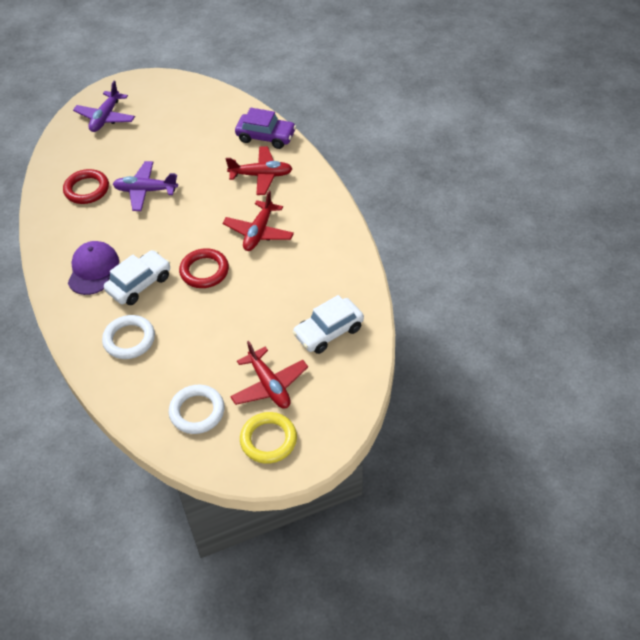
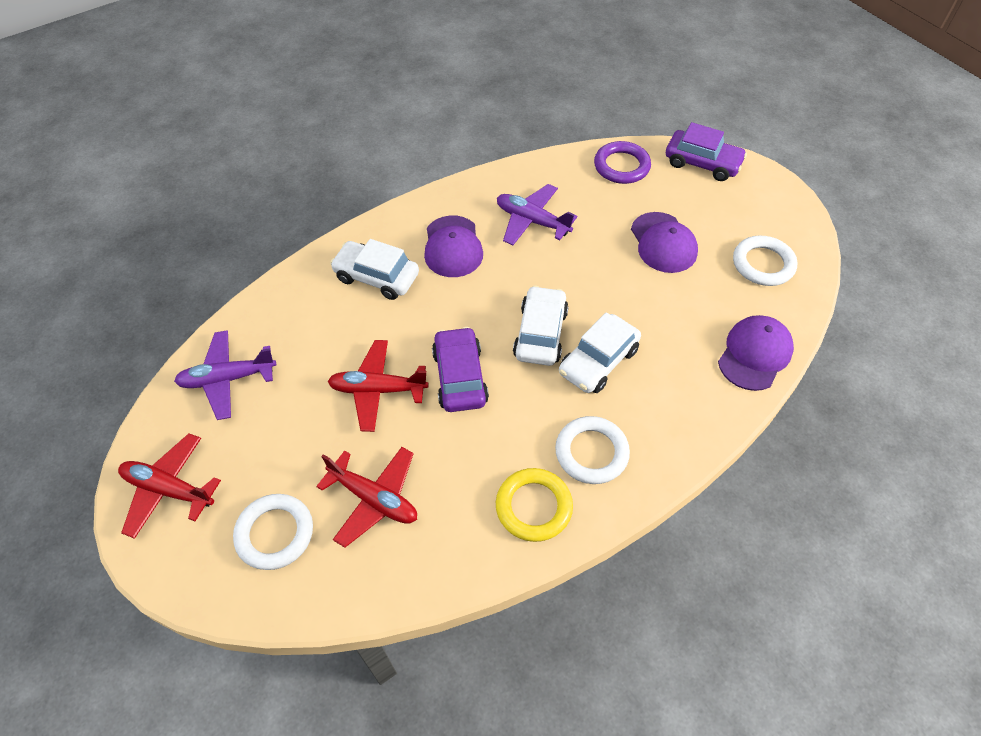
purple cap: [68,241,119,295] = 1 -> [424,216,483,277] [631,212,698,273] [718,315,794,391] = 3
purple car: [235,108,296,149] = 1 -> [432,327,489,412] [666,122,747,181] = 2
purple ring: none = 0 -> [594,141,651,184] = 1
red ring: [63,169,109,204] [179,248,229,288] = 2 -> none = 0
white car: [104,250,170,305] [293,295,364,354] = 2 -> [330,239,419,300] [513,286,568,366] [559,312,641,393] = 3
white ring: [102,315,155,359] [169,385,225,434] = 2 -> [233,494,313,570] [555,416,630,484] [733,236,797,286] = 3

